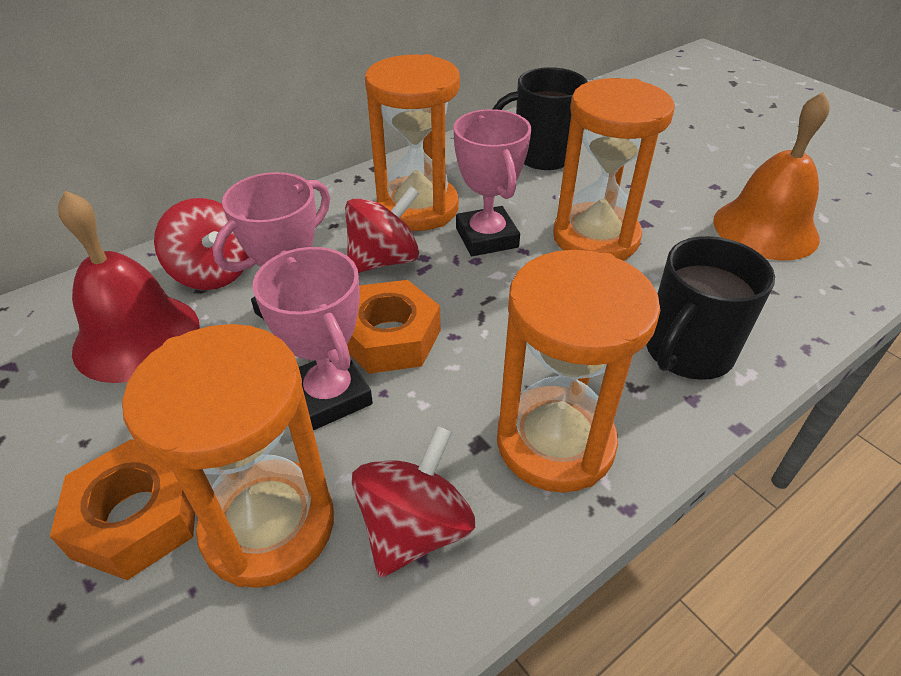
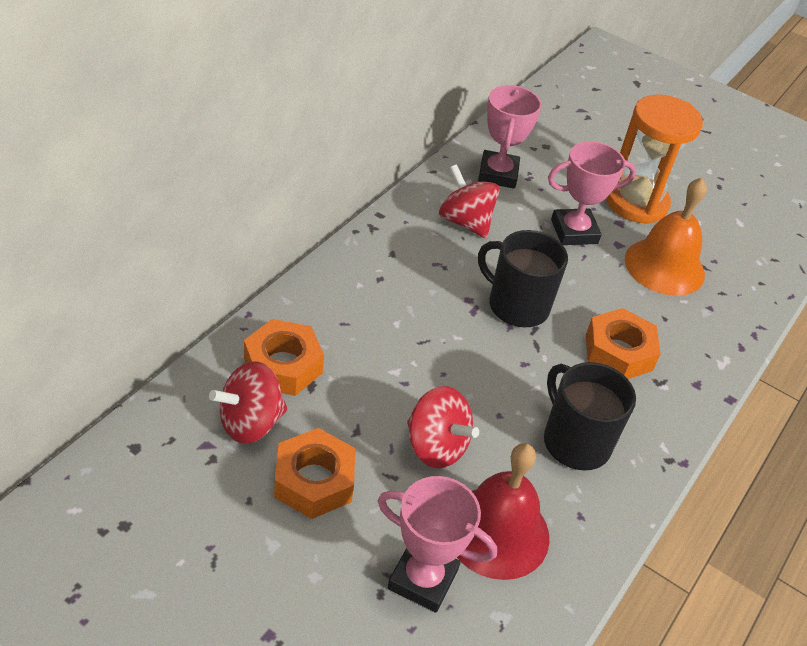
orange hourglass: [122,324,334,588] [365,54,460,231] [497,250,660,493] [553,78,675,261] = 4 -> [606,95,703,224] = 1
orange nut: [50,439,195,580] [347,280,440,374] = 2 -> [244,319,324,396] [274,428,355,519] [586,308,661,379] = 3

